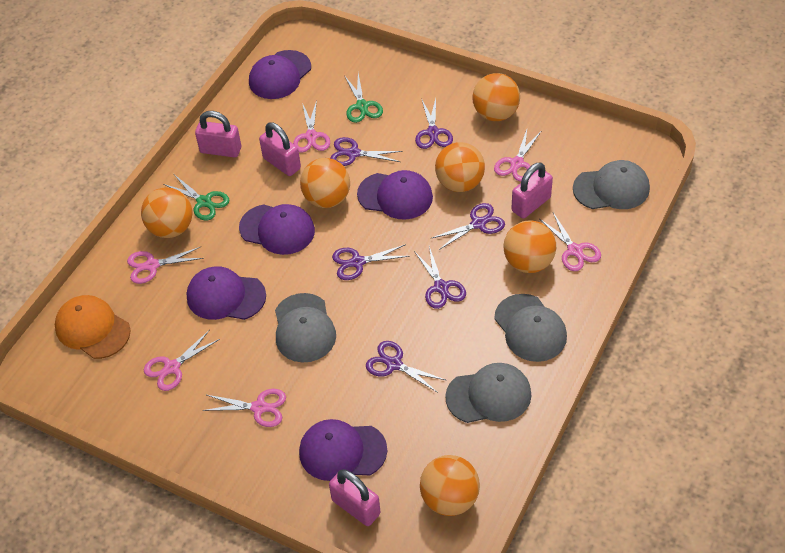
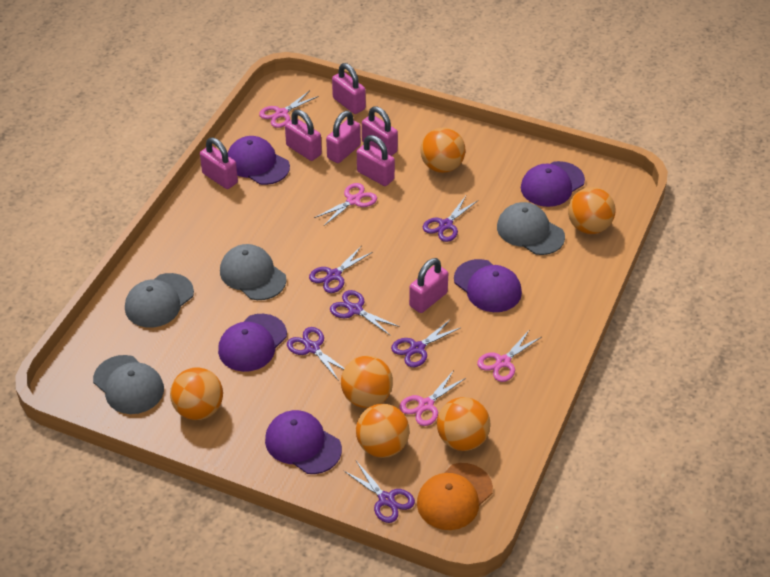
green scissors: [163,175,229,221] [344,73,383,123] = 2 -> none = 0
pink padlock: [195,111,241,157] [259,122,301,176] [329,469,381,526] [511,162,553,218] = 4 -> [200,137,238,189] [285,110,322,161] [326,111,361,163] [332,63,366,114] [357,135,395,186] [362,106,398,156] [409,258,448,313] = 7
pink scissors: [127,247,204,284] [144,330,220,391] [202,389,286,427] [293,100,330,153] [494,130,541,182] [540,213,601,271] = 6 -> [259,91,319,128] [314,183,377,226] [400,370,466,426] [477,329,541,382] = 4

